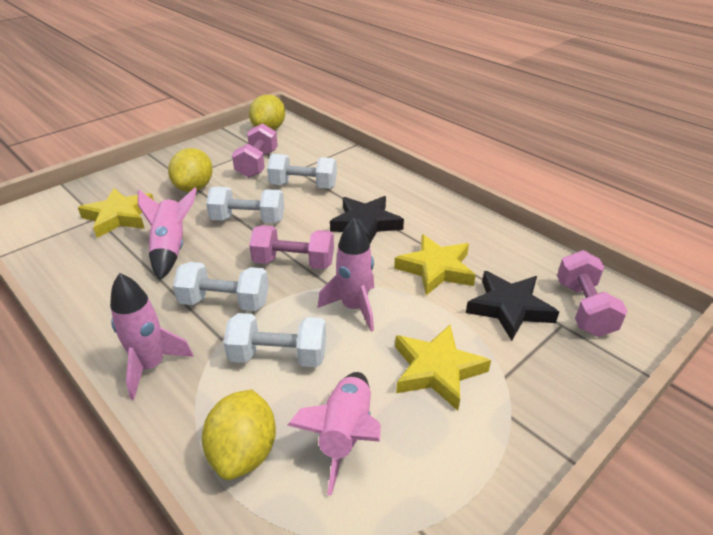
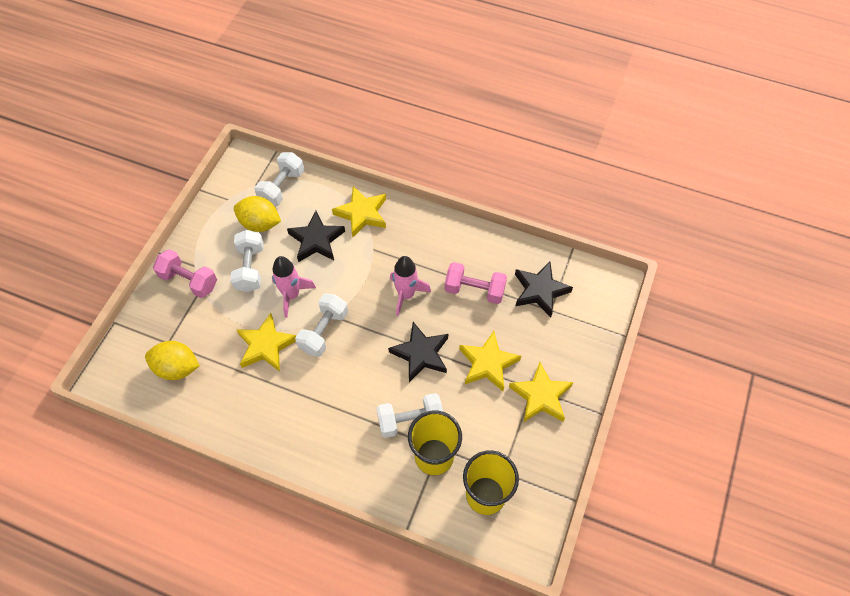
black star: [330,196,404,243] [466,271,559,341] = 2 -> [287,211,345,262] [388,322,448,382] [515,262,573,317] = 3
pink dumbbell: [232,123,278,178] [249,225,334,269] [557,250,628,337] = 3 -> [153,249,217,298] [444,262,507,304] = 2
pink rocket: [110,273,193,400] [138,187,197,280] [287,372,381,496] [318,218,374,332] = 4 -> [272,256,316,318] [390,256,431,316] = 2
yellow cup: none = 0 -> [408,411,462,475] [463,450,519,515] = 2
yellow lemon: [168,148,213,192] [202,390,276,480] [249,95,285,130] = 3 -> [145,341,200,380] [234,196,281,232] = 2
yellow star: [78,188,154,238] [394,234,476,295] [395,325,491,411] = 3 -> [236,313,297,372] [332,186,386,238] [459,331,521,391] [509,362,574,422] = 4

